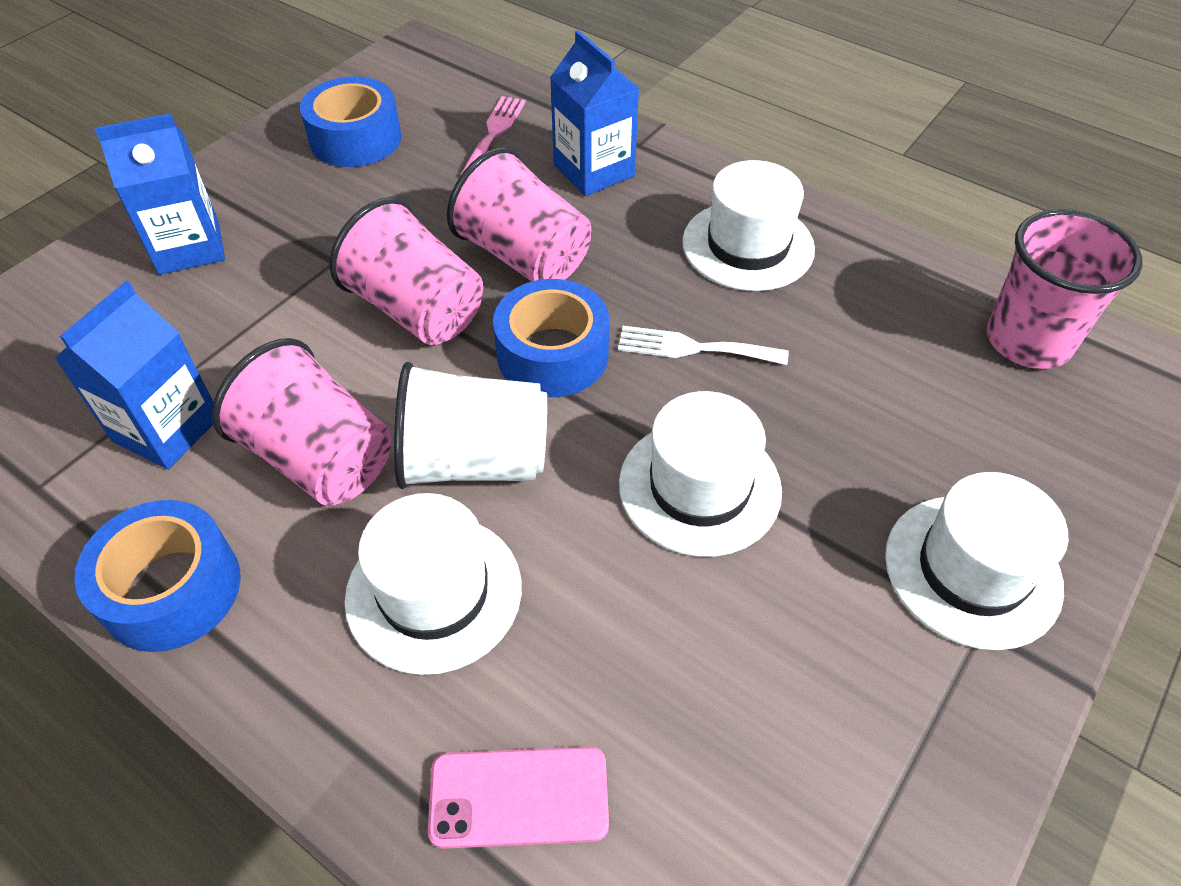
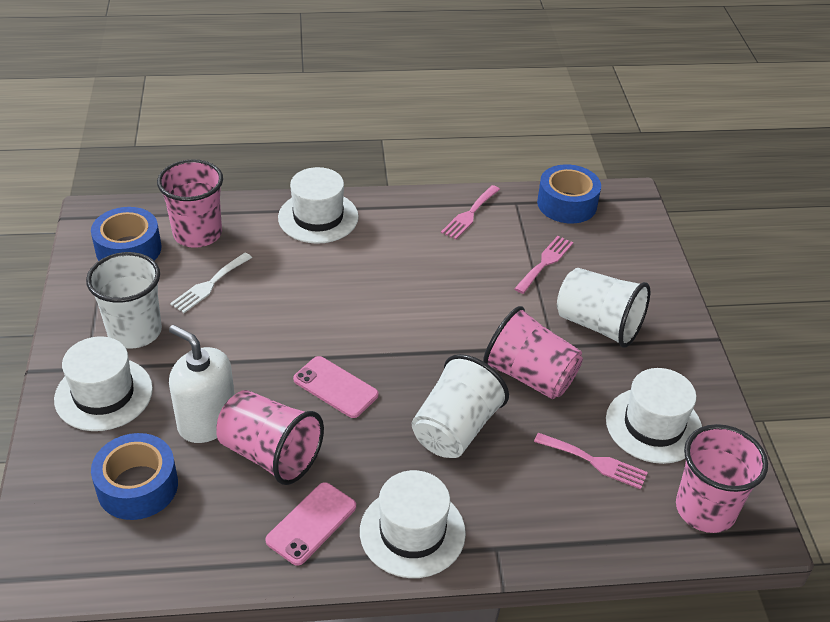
blue carton: [54,281,213,470] [95,113,225,275] [550,30,639,196] = 3 -> none = 0
pink fork: [460,96,526,175] = 1 -> [441,185,500,240] [514,236,573,294] [534,433,648,489] = 3
pink phone: [428,747,609,849] = 1 -> [265,482,356,566] [293,356,379,418] = 2
white cup: [394,362,547,489] = 1 -> [86,252,162,348] [412,354,509,458] [557,268,650,348] = 3
white soap dispenser: none = 0 -> [169,325,235,443] = 1

